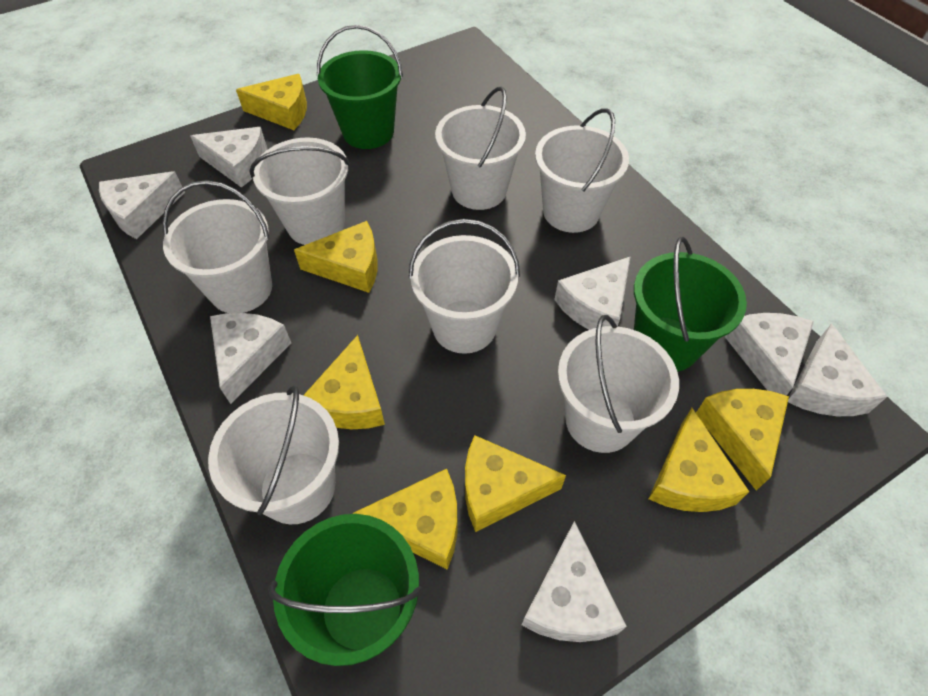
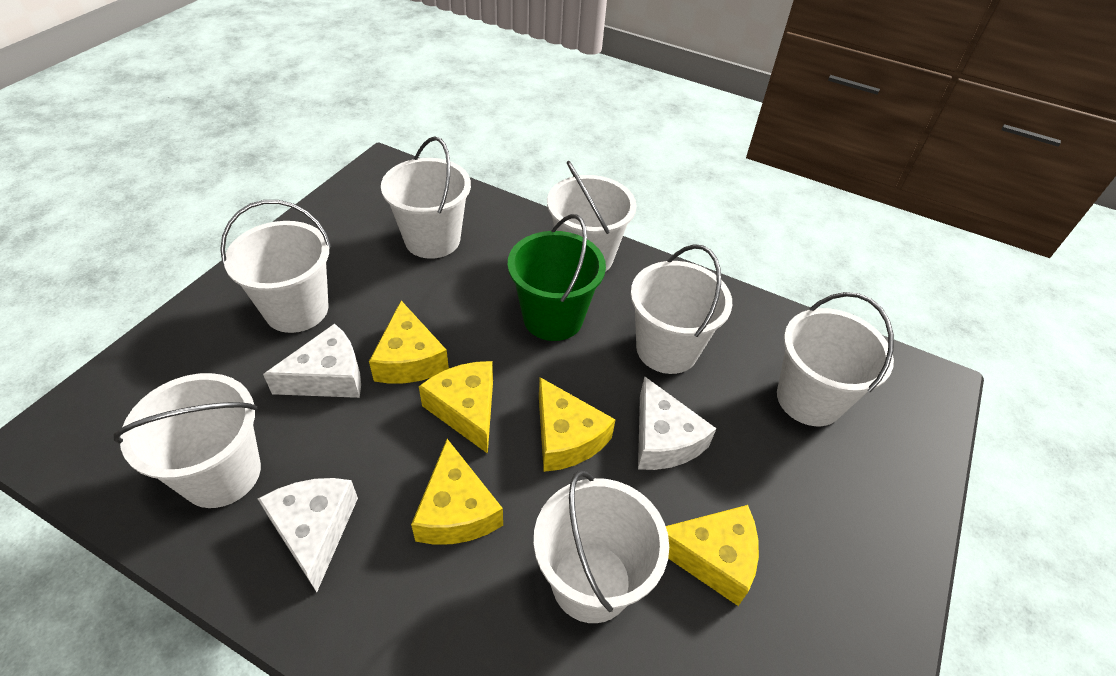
green bucket: [269,514,422,666] [317,25,403,149] [634,236,747,372] = 3 -> [508,214,606,341] = 1
white cheese: [99,171,185,239] [190,127,267,188] [210,313,291,404] [522,521,627,642] [555,256,631,330] [725,313,814,395] [788,323,887,416] = 7 -> [258,478,358,592] [263,324,361,398] [638,376,716,470] = 3
yellow cheese: [236,74,307,130] [294,221,378,293] [303,335,385,429] [353,469,457,570] [465,435,566,532] [649,408,749,512] [696,389,789,491] = 7 -> [369,301,449,384] [411,439,503,545] [419,361,493,454] [539,377,616,472] [666,505,759,606] = 5

